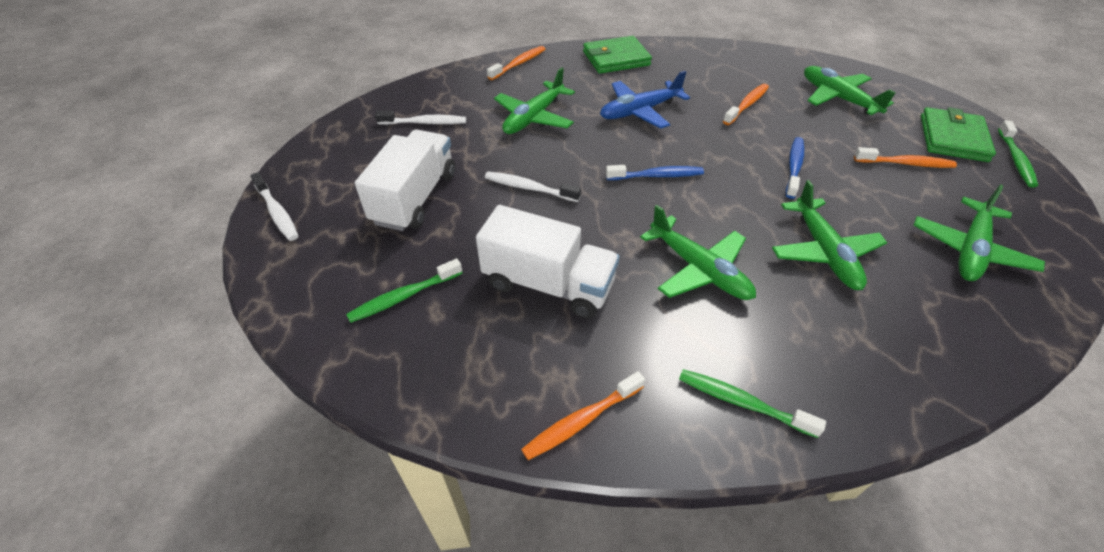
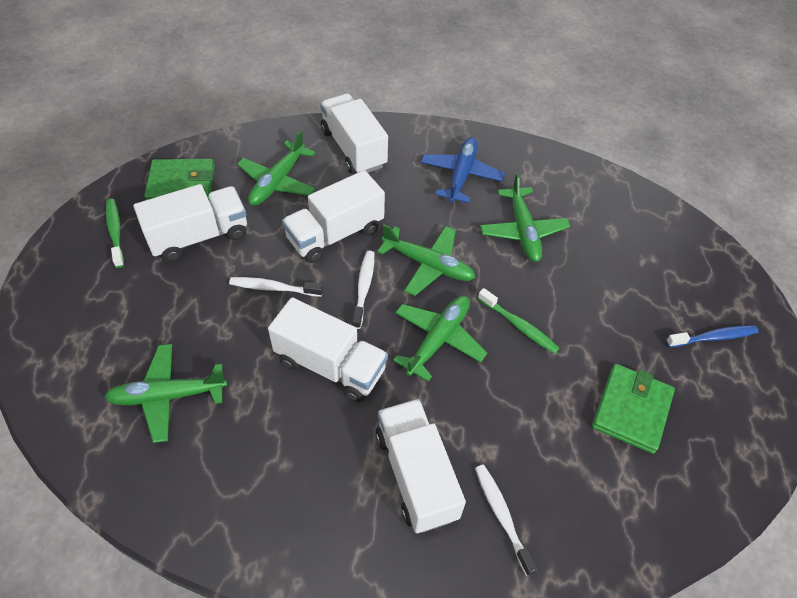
blue toothbrush: [606,165,704,180] [786,137,804,199] = 2 -> [666,325,759,347] = 1
green toothbrush: [346,259,462,323] [679,369,826,438] [998,120,1038,188] = 3 -> [106,199,124,268] [478,288,560,354] = 2
orange toothbrush: [487,46,545,80] [521,371,645,460] [723,84,769,125] [854,147,957,168] = 4 -> none = 0
white truck: [355,130,455,231] [476,205,620,319] = 2 -> [134,184,247,261] [268,297,388,402] [282,170,385,263] [320,94,388,174] [376,399,466,533] = 5

